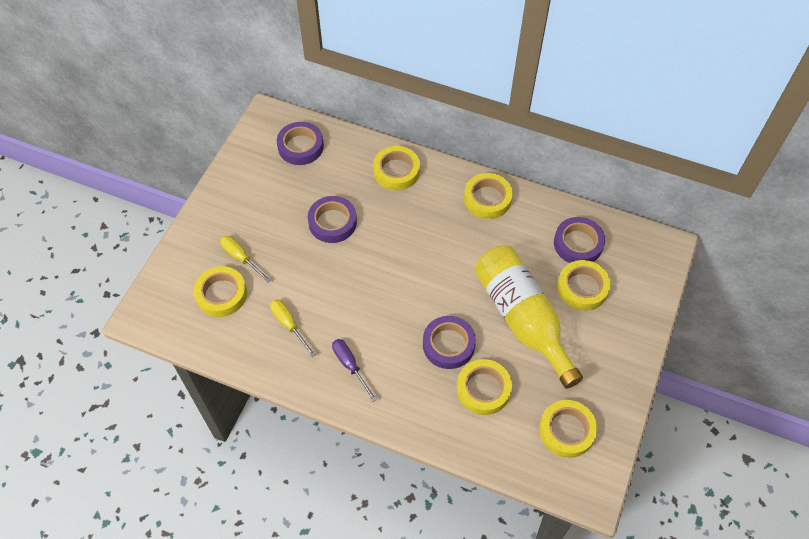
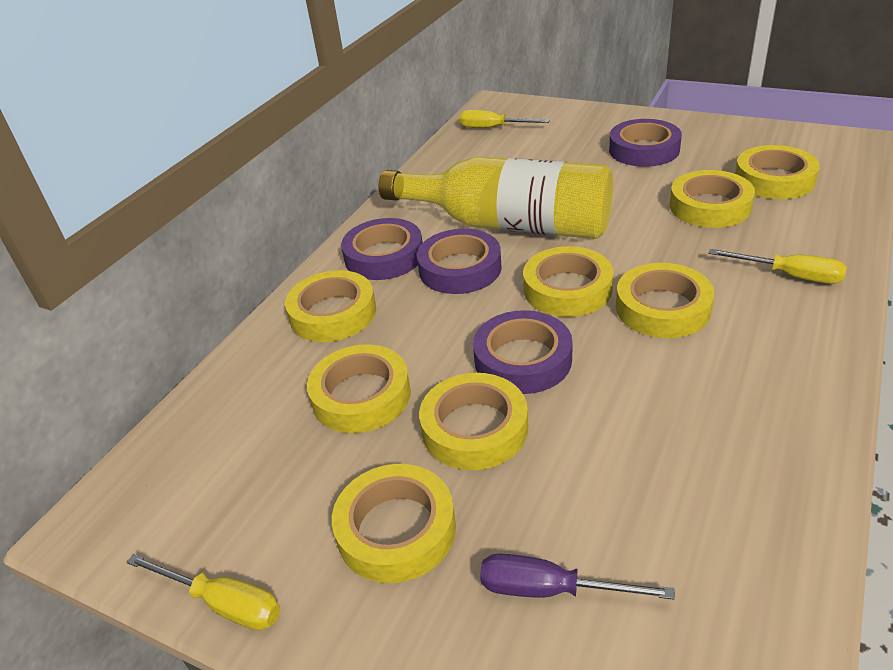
yellow screwdriver: [220,236,271,283] [270,299,316,357] = 2 -> [126,554,280,630] [459,110,550,128] [708,249,847,284] = 3
yellow tape: [194,266,247,317] [373,146,420,191] [457,359,512,415] [464,173,513,219] [539,400,597,458] [557,260,611,310] = 6 -> [285,270,376,342] [307,344,411,433] [332,464,456,583] [419,373,528,470] [523,246,614,317] [616,263,714,338] [670,170,755,228] [735,145,820,199] = 8

